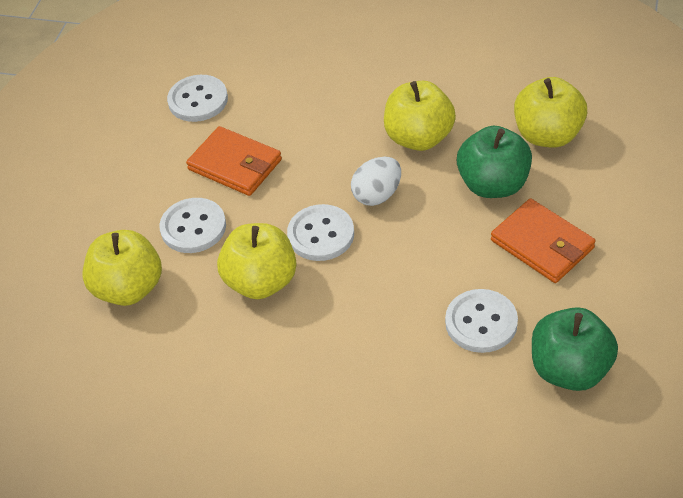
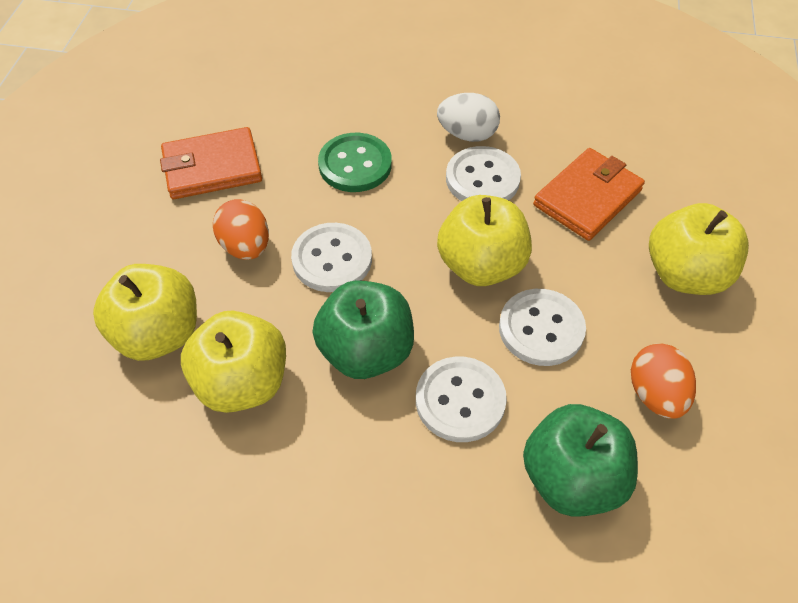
green button: none = 0 -> [318,133,392,192] = 1
orange egg: none = 0 -> [213,199,269,260] [631,343,696,419] = 2

